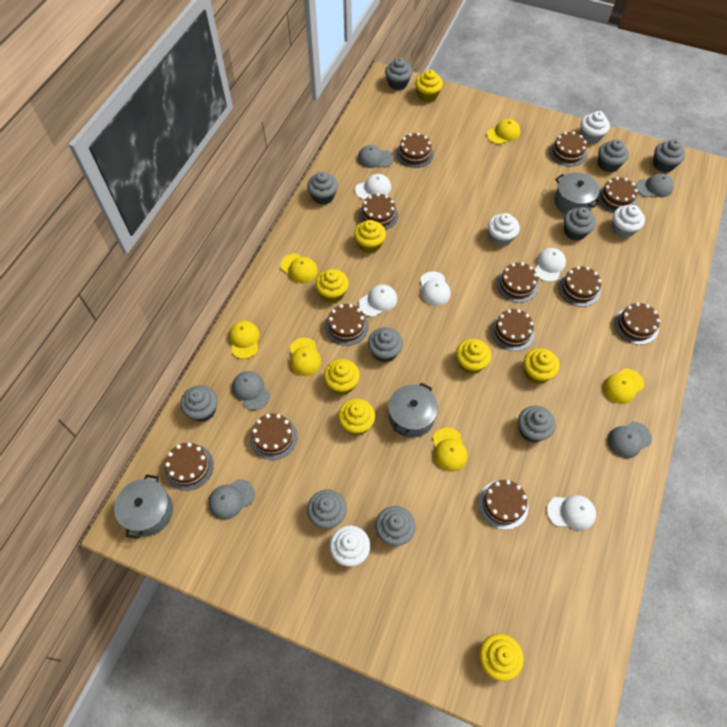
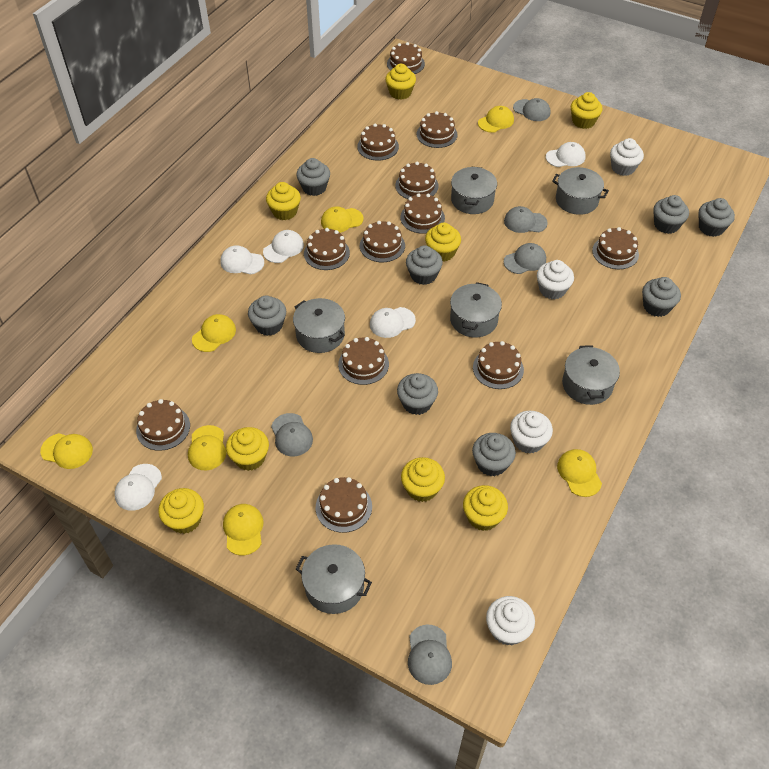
grey cupcake: [180,385,217,422] [307,171,338,205] [307,490,347,529] [368,327,403,362] [375,506,416,546] [385,57,412,90] [518,406,556,442] [564,207,596,241] [598,139,629,172] [653,139,685,172] = 10 -> [248,295,286,336] [296,158,330,196] [397,373,438,415] [406,245,443,285] [472,433,516,476] [642,277,681,317] [653,195,689,234] [699,198,735,237] = 8
grey pot: [114,474,173,539] [388,383,438,438] [554,172,600,214] = 3 -> [293,298,345,353] [296,544,372,614] [450,282,502,338] [451,166,497,214] [552,167,609,215] [562,345,620,405] = 6
yellow cap: [229,321,260,359] [281,254,318,283] [290,338,321,376] [433,428,467,472] [487,119,520,144] [603,369,644,404] = 6 -> [40,433,93,469] [188,425,226,470] [192,314,236,352] [223,504,264,556] [321,206,364,233] [478,106,514,133] [557,449,602,497] = 7

